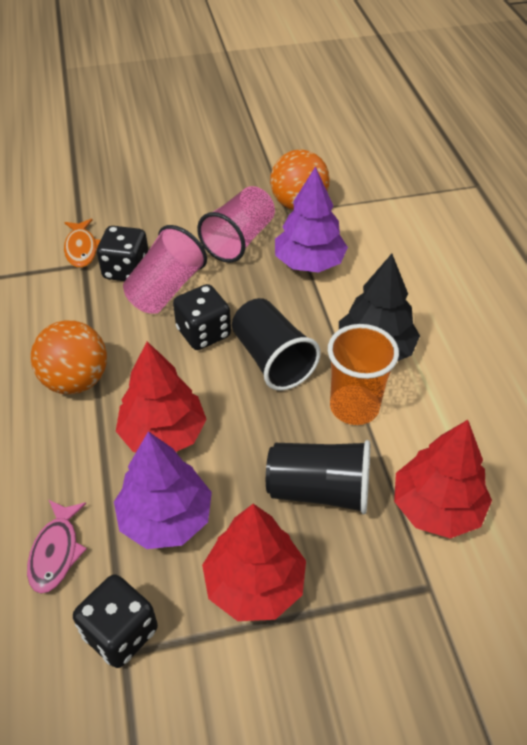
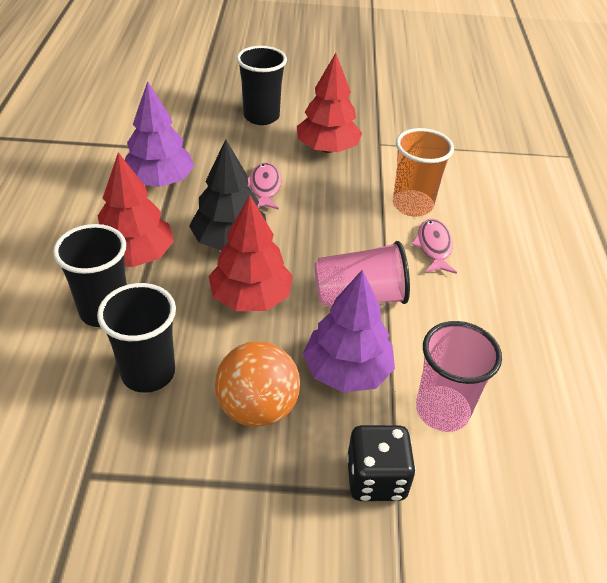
black cup: [232,298,321,391] [266,440,370,515] = 2 -> [53,224,127,327] [97,283,176,393] [237,46,287,125] = 3
black dice: [73,574,158,668] [97,226,149,281] [173,284,231,350] = 3 -> [347,425,416,501] = 1
orange ball: [31,320,107,394] [270,150,330,210] = 2 -> [215,341,300,427] = 1
orange fish: [64,219,101,268] = 1 -> none = 0
pink fish: [27,500,87,593] = 1 -> [247,162,282,210] [411,219,457,274] = 2

